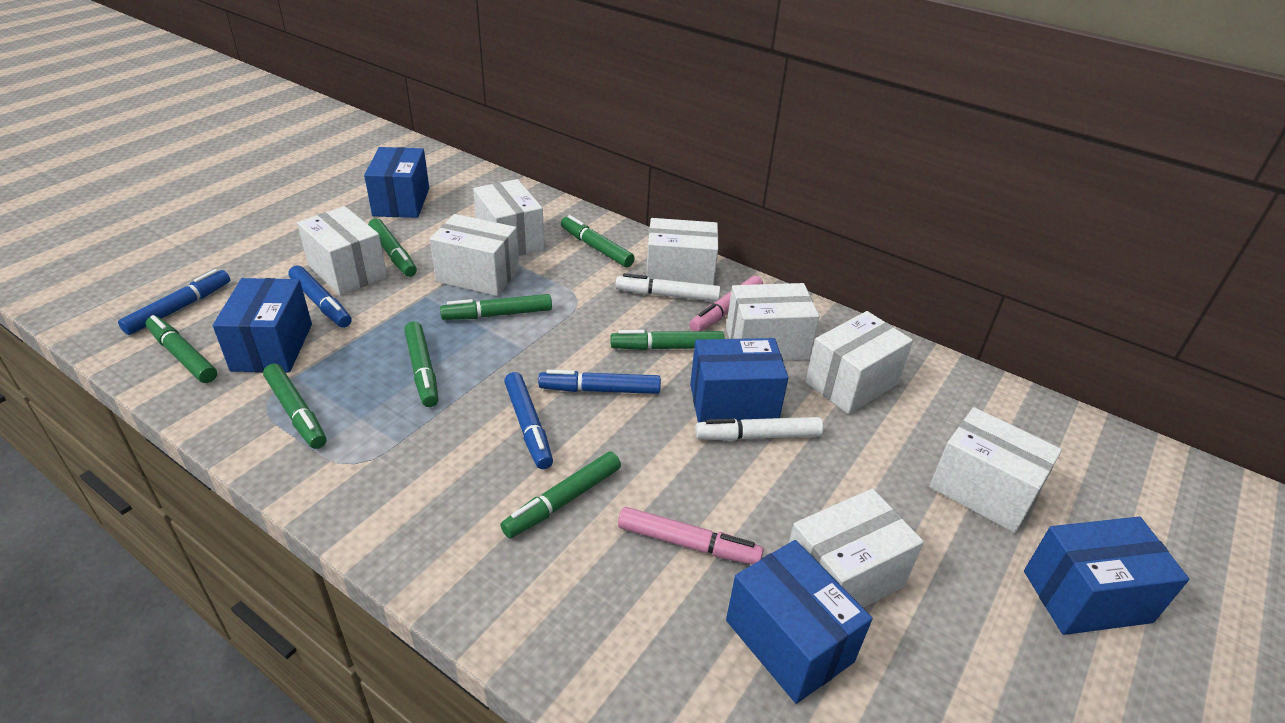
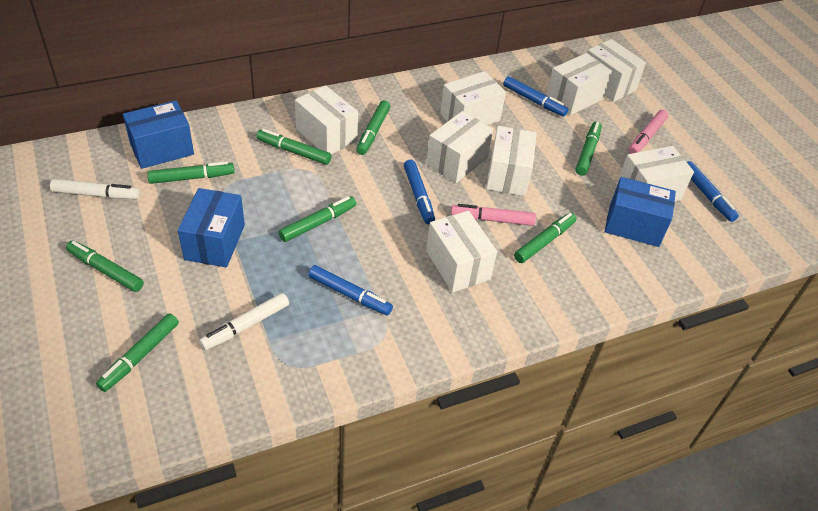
blue box: [213,278,312,372] [364,147,429,218] [690,338,788,422] [726,540,873,704] [1024,517,1189,635] = 5 -> [123,101,194,169] [178,188,245,267] [605,177,676,247] = 3

